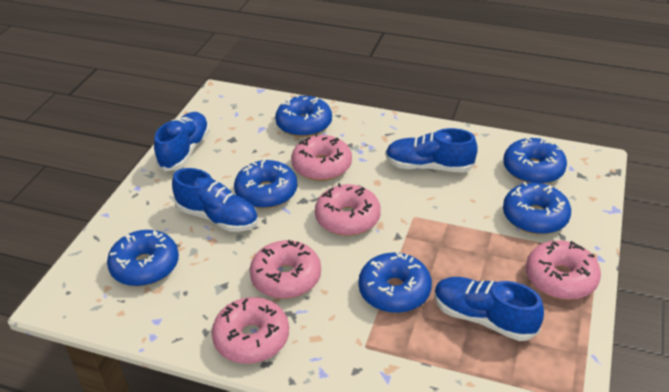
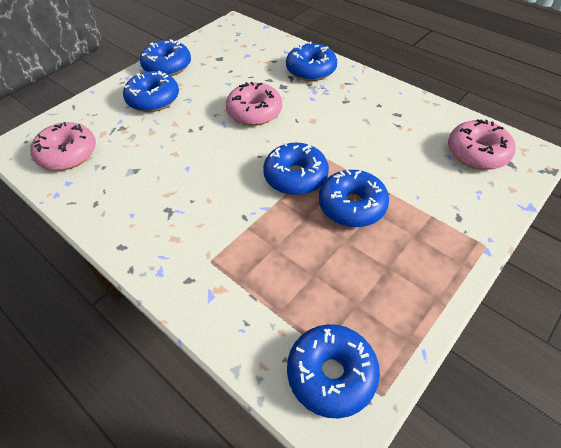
blue shoe: [154,112,210,171] [172,168,258,232] [385,128,478,173] [434,277,544,341] = 4 -> none = 0
pink donut: [212,297,289,364] [250,240,321,299] [291,134,352,181] [315,183,381,236] [526,240,601,300] = 5 -> [30,122,96,171] [226,82,282,126] [448,119,516,170] = 3

